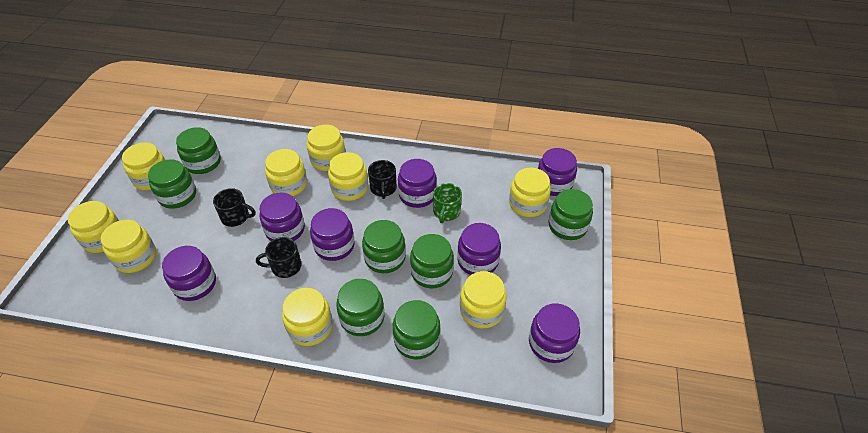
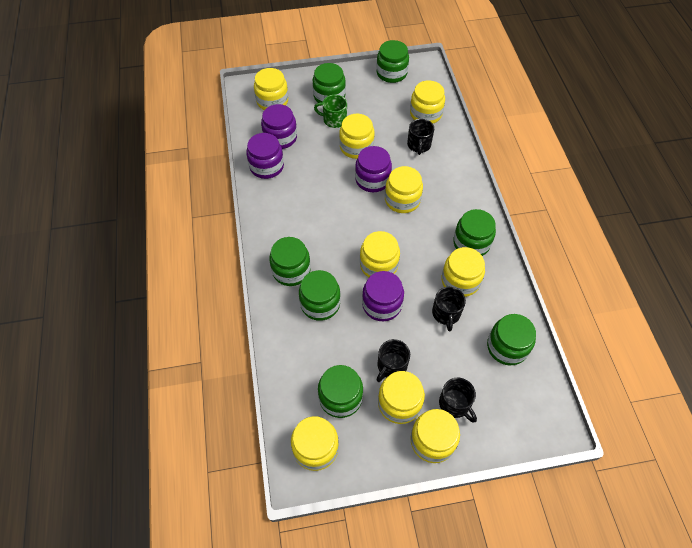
black mug: [213,188,256,227] [256,237,301,278] [368,160,397,199] = 3 -> [376,339,410,382] [407,119,434,155] [432,287,466,331] [439,378,477,423] = 4
purple jar: [162,246,216,301] [259,193,305,241] [310,208,355,261] [398,159,437,208] [457,223,501,275] [529,303,580,363] [538,148,577,196] = 7 -> [246,133,284,179] [261,104,297,149] [355,146,392,192] [362,271,404,321] = 4

